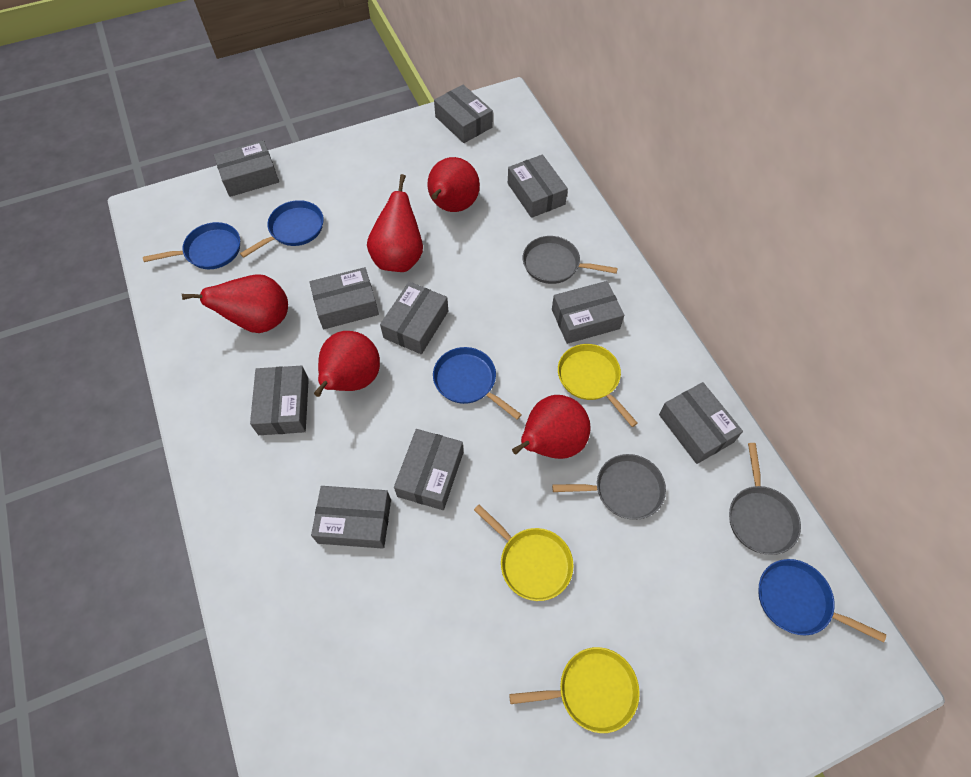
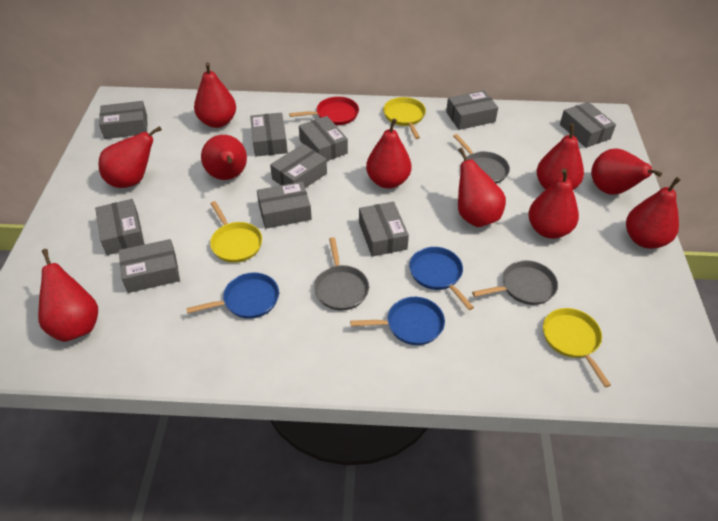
blue pan: [143,222,240,269] [240,200,324,258] [433,347,522,420] [758,559,886,643] = 4 -> [186,272,279,319] [350,297,445,345] [409,247,474,310] = 3
red pan: none = 0 -> [289,96,359,125] = 1
red pear: [182,274,288,333] [314,331,380,397] [367,174,423,272] [428,157,480,212] [512,395,591,459] = 5 -> [38,249,98,342] [99,126,162,188] [194,62,236,128] [201,135,247,180] [366,118,411,189] [458,147,506,227] [528,169,579,239] [537,124,584,190] [591,149,662,195] [626,177,681,249] = 10

